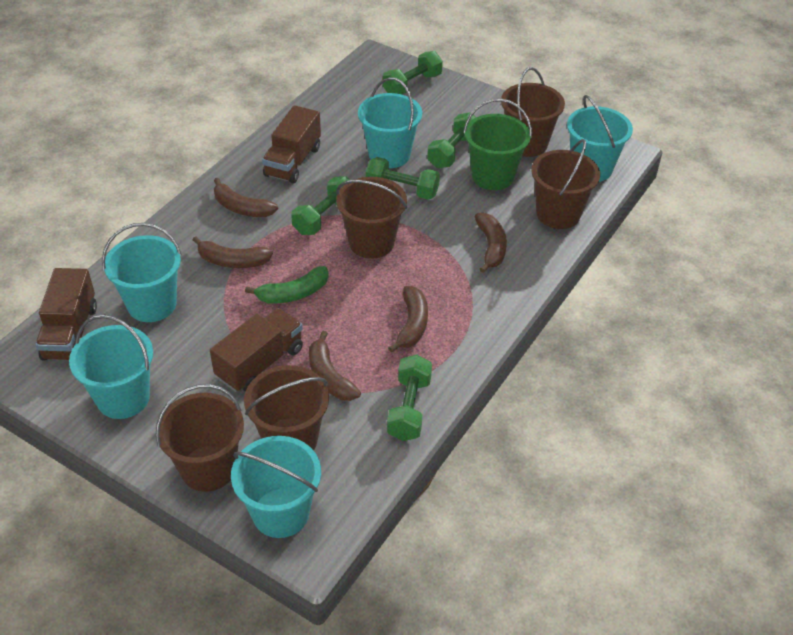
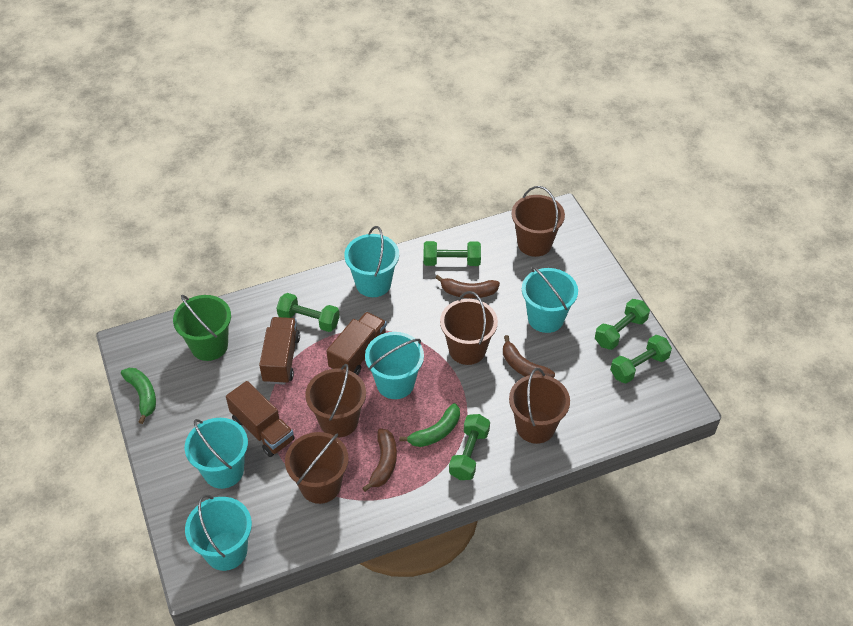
brown banana: [193,236,273,268] [214,178,278,217] [309,331,361,401] [388,286,428,353] [475,213,507,273] = 5 -> [363,428,397,492] [435,275,500,298] [503,335,555,378] = 3
green banana: [245,266,329,304] = 1 -> [121,368,156,424] [399,403,460,447] = 2

